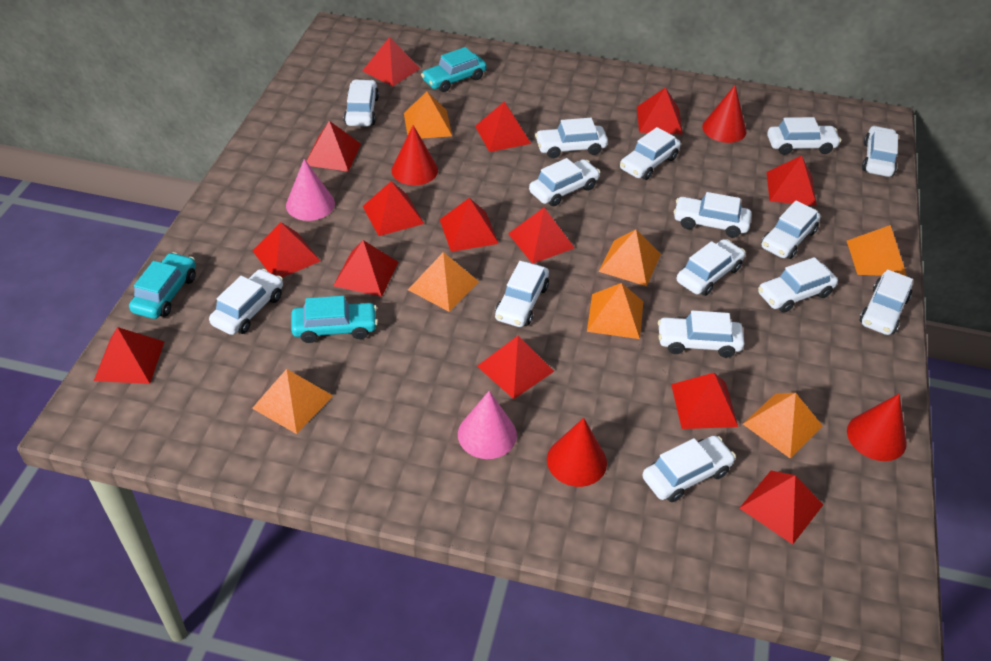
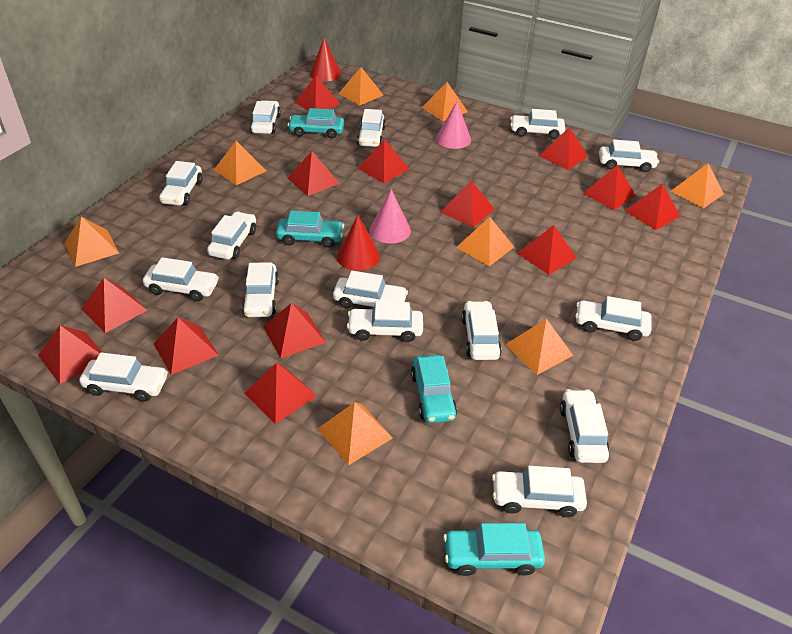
orange pyramid: [252,369,333,434] [404,92,452,139] [408,252,479,312] [587,283,643,339] [599,229,661,286] [743,393,823,458] [847,225,907,276] = 7 -> [65,217,119,267] [214,141,266,185] [318,402,393,465] [338,67,383,105] [422,82,468,121] [456,217,514,266] [505,319,573,375] [671,164,724,208] = 8
red cone: [391,125,438,185] [547,418,607,487] [702,85,747,143] [847,394,907,461] = 4 -> [310,38,341,81] [337,215,380,271] = 2
red pyramid: [94,327,165,384] [253,222,320,278] [307,121,361,172] [333,240,398,297] [362,37,420,86] [363,181,424,236] [439,198,499,252] [475,102,531,152] [477,336,554,399] [508,207,574,264] [637,87,683,135] [671,373,738,429] [739,471,823,544] [767,156,817,206] = 14 -> [38,325,103,384] [81,278,147,333] [153,318,218,375] [244,363,317,424] [264,303,326,358] [288,151,340,196] [294,76,340,111] [358,139,409,183] [441,181,495,228] [517,225,577,275] [539,127,588,170] [582,165,636,210] [625,184,681,230] = 13
turquoise car: [129,252,196,319] [291,296,378,343] [421,47,486,92] = 3 -> [276,211,344,248] [288,108,344,138] [411,355,457,423] [443,523,545,576] = 4

